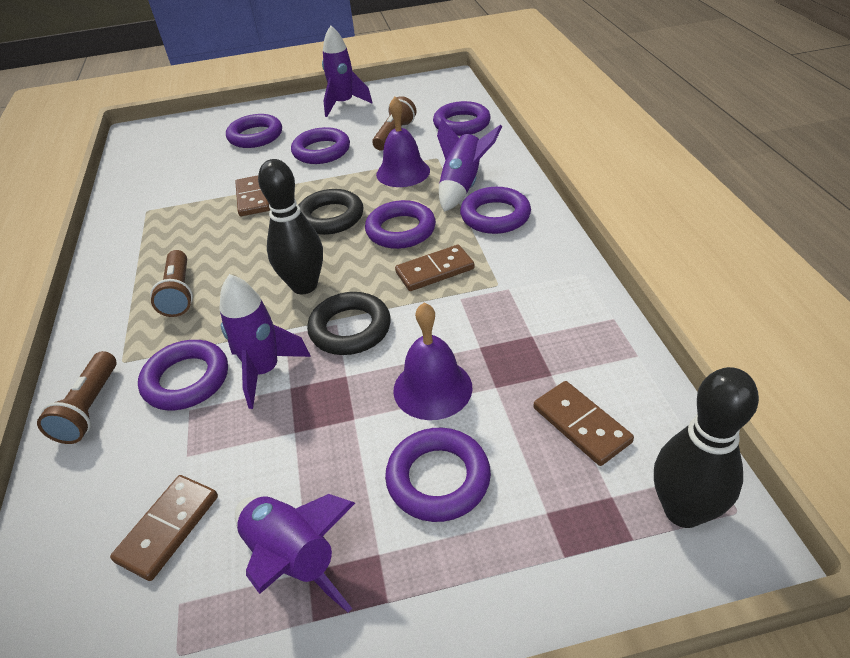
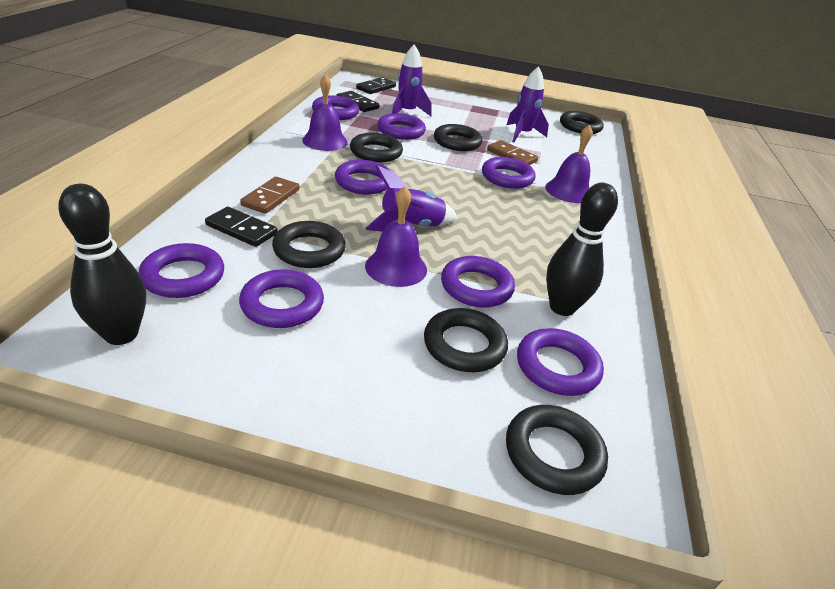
black domino: none = 0 -> [205,207,278,247] [336,91,379,112] [356,77,396,94] = 3
black ring: [298,189,363,235] [307,292,391,355] = 2 -> [272,221,346,268] [350,133,403,162] [424,308,508,372] [434,124,483,151] [506,405,608,495] [560,111,604,134] = 6
brown domino: [110,475,218,581] [235,175,270,216] [395,245,475,291] [534,381,634,466] = 4 -> [240,177,299,214] [487,140,538,165] = 2
brown flashlight: [37,351,117,444] [150,250,193,317] [372,96,416,150] = 3 -> none = 0
purple bell: [376,97,430,187] [393,303,472,420] = 2 -> [302,74,348,151] [365,186,427,287] [545,125,593,203] = 3
purple ring: [138,340,228,410] [226,114,282,148] [291,127,350,164] [365,200,436,249] [385,428,491,522] [433,101,491,136] [460,187,531,234] = 7 -> [139,243,224,298] [239,269,324,328] [312,95,360,120] [335,160,390,194] [377,113,426,140] [441,256,515,307] [482,157,536,189] [517,328,604,396] = 8
purple rocket: [220,274,311,409] [235,494,355,613] [322,25,373,117] [437,118,502,212] = 4 -> [365,165,457,231] [392,44,432,117] [507,66,549,142] = 3

